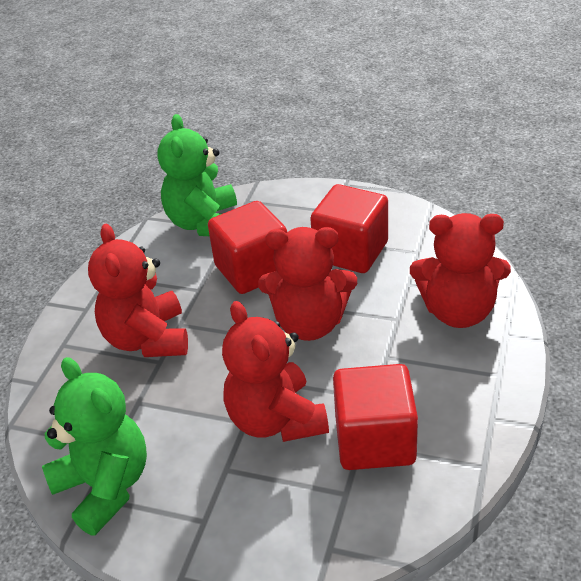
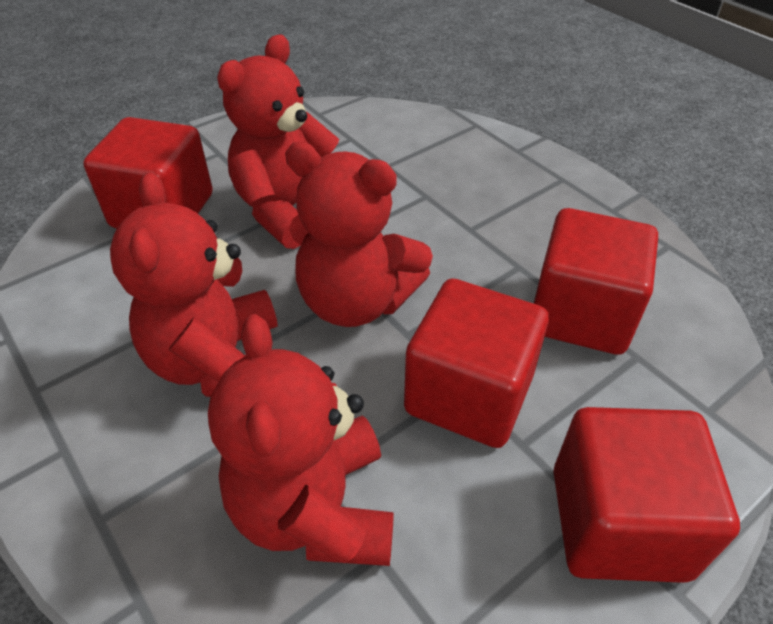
green teddy bear: [42,357,147,536] [157,114,237,236] = 2 -> none = 0
red cube: [208,201,287,294] [310,184,388,273] [333,364,418,470] = 3 -> [83,117,213,228] [404,278,549,448] [533,208,658,355] [553,407,740,583] = 4

